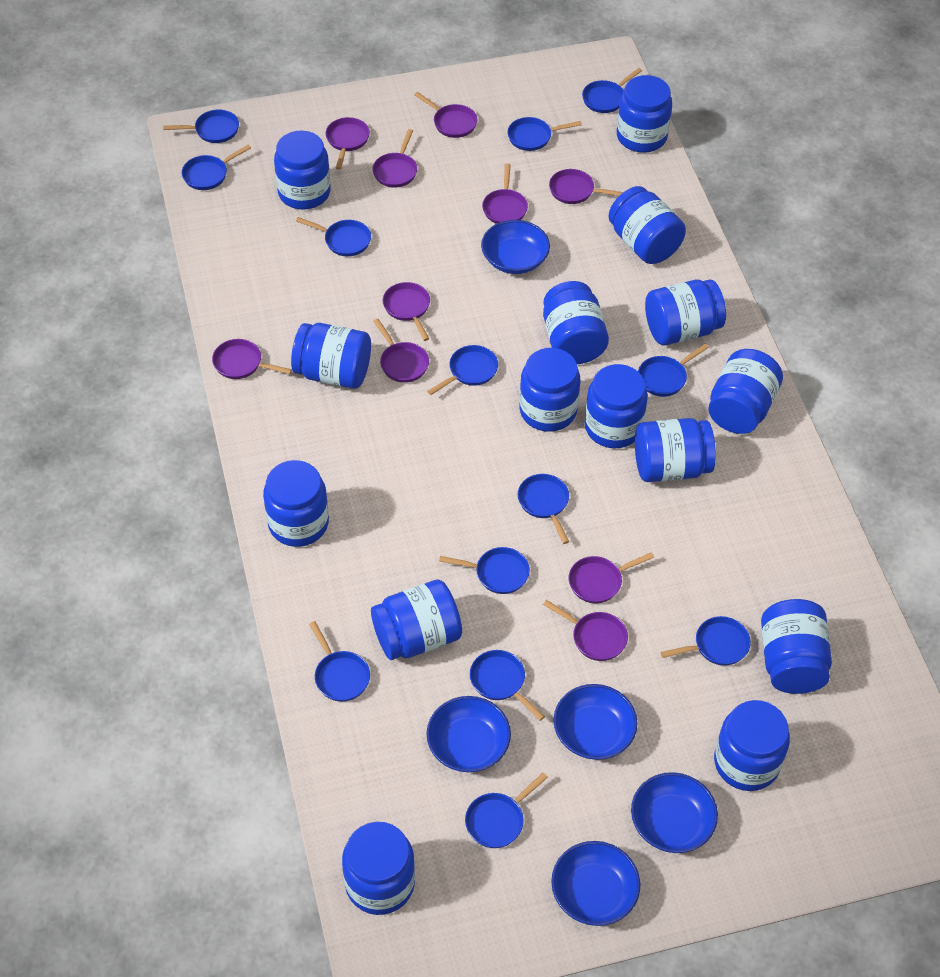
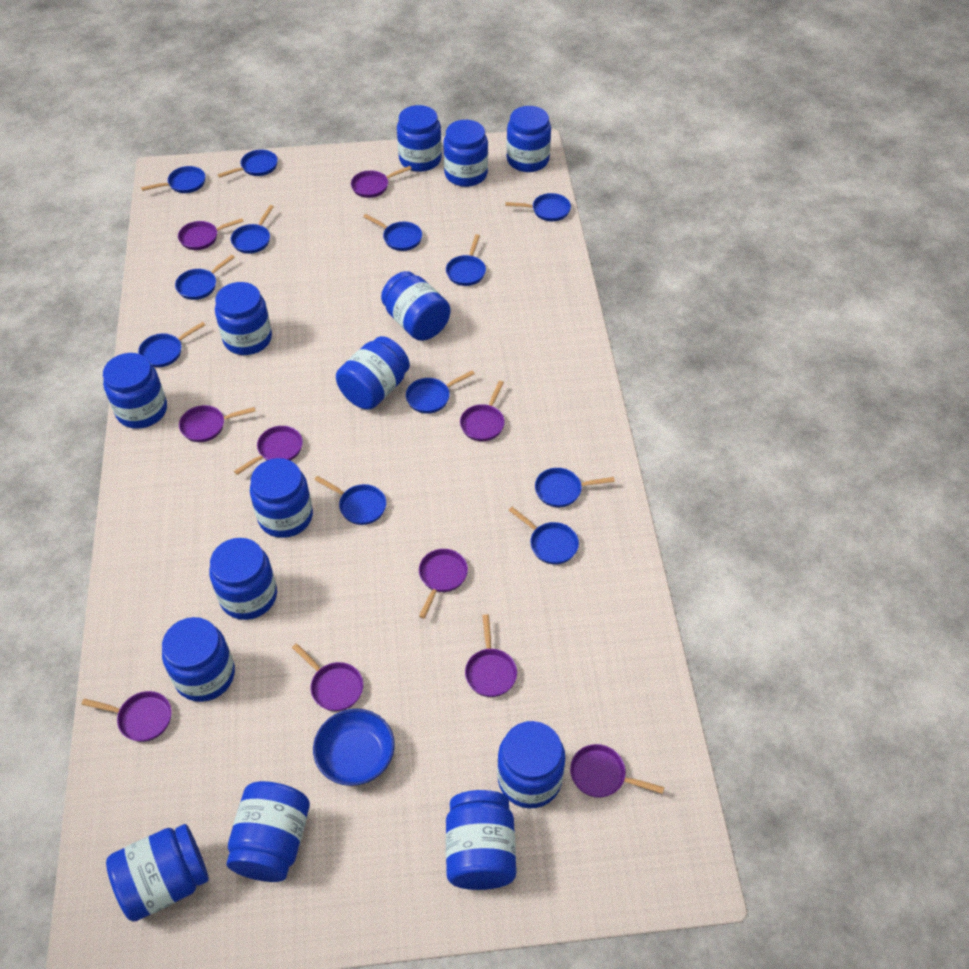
blue bowl: [426,696,511,772] [481,220,550,274] [551,841,640,926] [554,684,638,760] [631,772,718,853] = 5 -> [313,709,395,786] = 1
blue jar: [263,460,329,547] [274,130,331,209] [291,323,371,389] [342,822,415,915] [371,580,462,660] [519,348,580,432] [543,281,609,364] [585,364,648,448] [608,186,686,264] [617,75,672,153] [635,418,716,482] [645,279,726,345] [708,349,783,434] [714,700,790,791] [761,599,832,694] = 15 -> [103,353,167,429] [106,824,209,922] [162,617,235,702] [209,538,277,620] [215,282,272,355] [227,781,310,882] [250,458,313,538] [336,336,410,410] [381,271,451,341] [397,105,442,172] [443,120,488,187] [446,790,516,890] [497,721,566,808] [506,106,551,172] = 14
blue pan: [163,109,239,143] [182,145,251,190] [296,217,371,256] [309,621,370,702] [427,345,498,395] [439,547,530,594] [465,772,548,848] [470,650,545,721] [507,117,582,151] [518,474,569,544] [582,68,642,113] [638,344,709,397] [661,616,751,666] = 13 -> [138,322,205,367] [141,166,205,193] [175,255,235,300] [218,150,278,178] [231,205,274,254] [315,476,386,525] [363,214,422,251] [406,370,475,414] [446,234,486,286] [505,193,571,221] [509,507,579,565] [535,468,615,507] = 12

